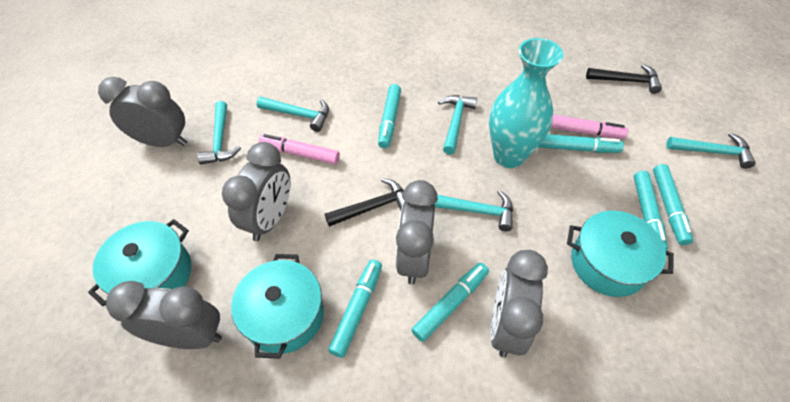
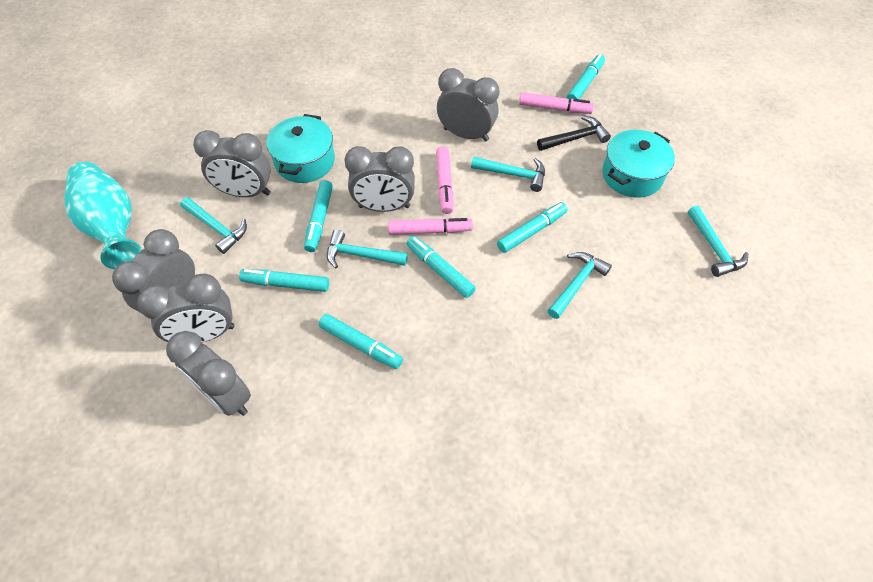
black hammer: [325,178,405,227] [586,64,662,94] = 2 -> [537,116,611,151] = 1
grey clock: [98,77,187,147] [106,281,222,349] [222,142,290,241] [396,180,438,285] [490,250,548,358] = 5 -> [112,229,195,313] [137,274,234,343] [166,331,251,416] [193,130,271,197] [344,146,415,212] [437,68,499,142] = 6
pink marker: [259,134,340,165] [551,115,628,139] = 2 -> [388,218,473,235] [436,146,453,214] [519,92,594,114] = 3
turquoise pot: [88,219,191,306] [231,254,324,359] [567,211,674,297] = 3 -> [266,114,335,183] [602,130,675,198] = 2

